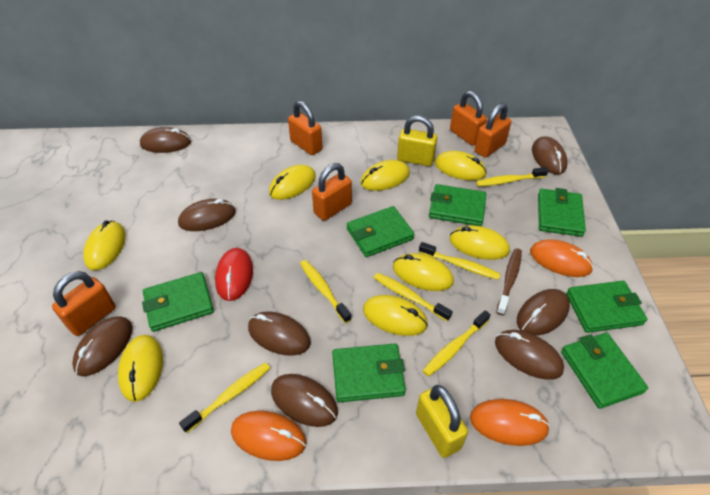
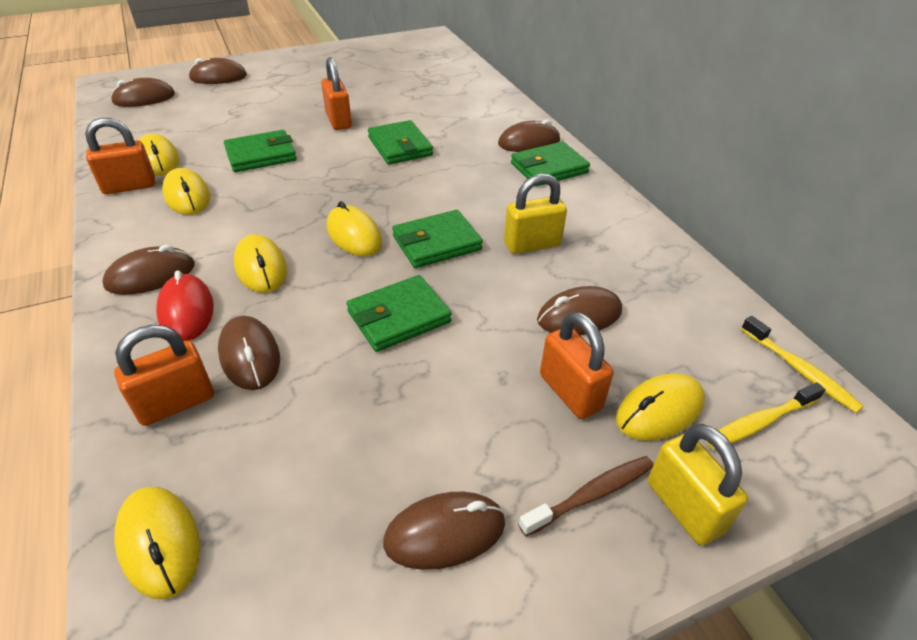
brown mouse: [72,316,133,376] [140,127,191,153] [178,199,236,231] [248,311,311,356] [271,374,338,427] [495,330,564,380] [517,289,570,335] [532,137,567,175] = 8 -> [102,245,195,295] [111,78,175,107] [188,58,247,84] [218,316,280,390] [383,492,505,570] [498,119,560,152] [537,286,622,335] = 7
green wallet: [142,272,214,332] [332,344,406,402] [347,206,414,257] [429,184,486,226] [538,188,586,237] [561,333,648,409] [566,281,647,333] = 7 -> [224,130,297,172] [347,275,452,352] [368,120,433,164] [392,210,483,268] [511,141,590,186] = 5
orange mouse: [231,411,306,461] [470,399,550,446] [530,239,594,277] = 3 -> none = 0
orange padlock: [52,271,116,336] [288,101,323,155] [312,163,352,221] [450,91,487,146] [474,103,511,158] = 5 -> [85,118,155,194] [114,325,214,426] [321,57,352,130] [540,312,614,419] = 4
yellow mouse: [83,220,126,270] [118,335,163,402] [269,165,316,200] [360,160,410,191] [363,295,428,336] [393,254,454,291] [435,151,487,181] [450,225,510,260] = 8 -> [114,487,200,599] [139,134,179,176] [162,168,210,215] [234,234,287,293] [327,201,382,256] [616,373,705,441] = 6
yellow toothbrush: [179,362,270,433] [300,260,351,323] [374,273,452,322] [419,242,500,280] [422,310,491,376] [476,167,548,187] = 6 -> [706,382,825,449] [741,316,864,413] = 2

